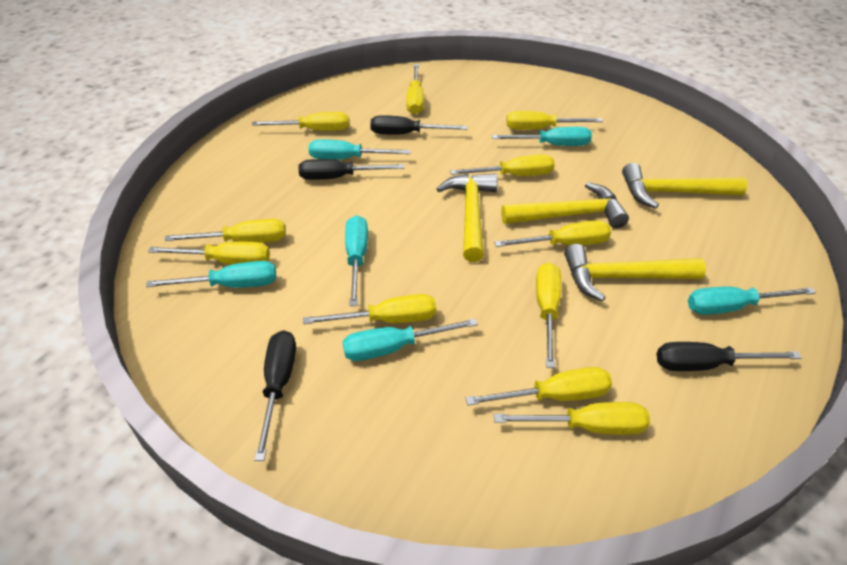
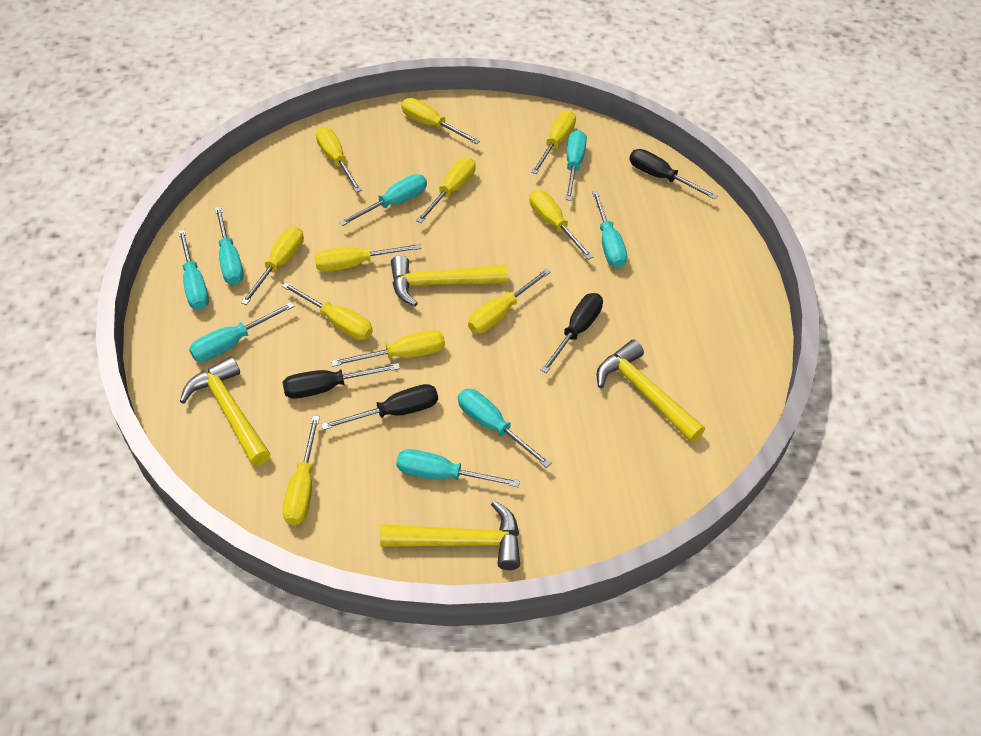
turquoise screwdriver: [146,261,277,288] [309,139,411,159] [342,319,478,361] [345,215,368,306] [492,127,592,146] [688,287,816,315] = 6 -> [178,229,209,310] [189,302,295,362] [215,207,244,285] [339,174,427,226] [396,449,520,487] [458,389,551,468] [565,130,587,201] [592,191,627,268] = 8

